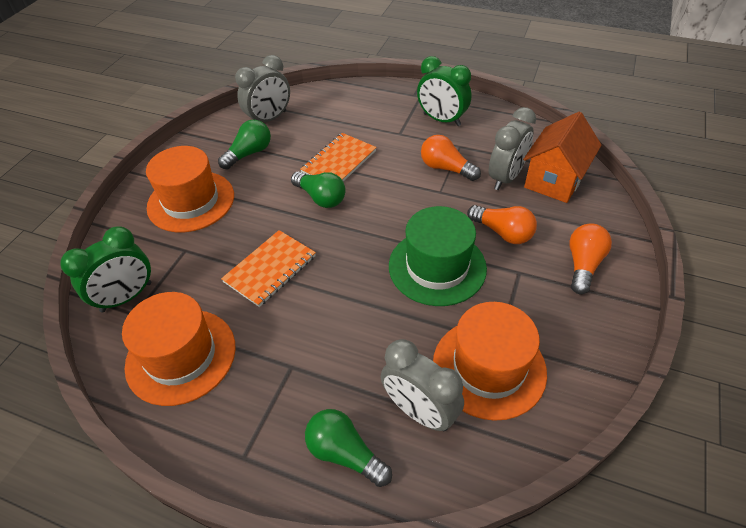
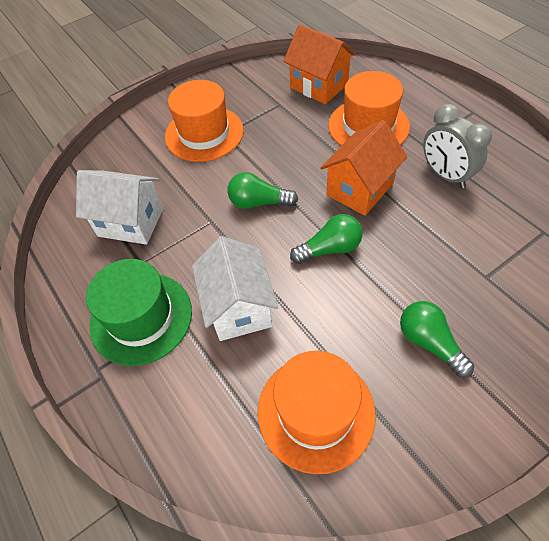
green clock: [60,226,151,312] [417,56,471,126] = 2 -> none = 0
grey clock: [235,55,290,122] [381,339,464,431] [489,107,536,190] = 3 -> [423,104,492,188] = 1
orange house: [523,112,601,203] = 1 -> [283,24,356,104] [320,120,407,216] = 2
orange light bulb: [421,135,481,181] [467,205,537,244] [569,223,612,294] = 3 -> none = 0
orange notebook: [221,230,316,307] [300,133,377,181] = 2 -> none = 0
white house: none = 0 -> [76,170,163,245] [192,236,279,341] = 2

